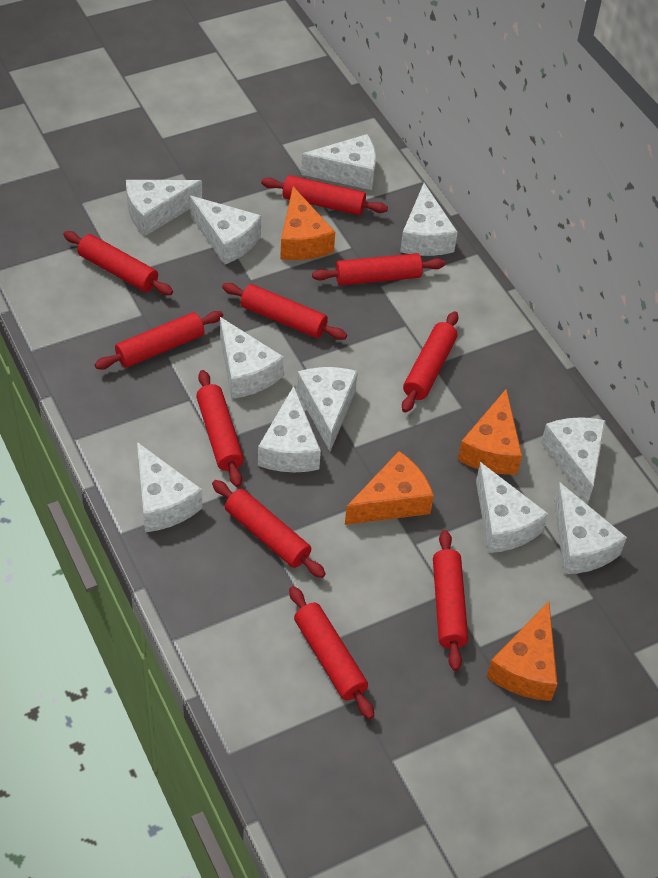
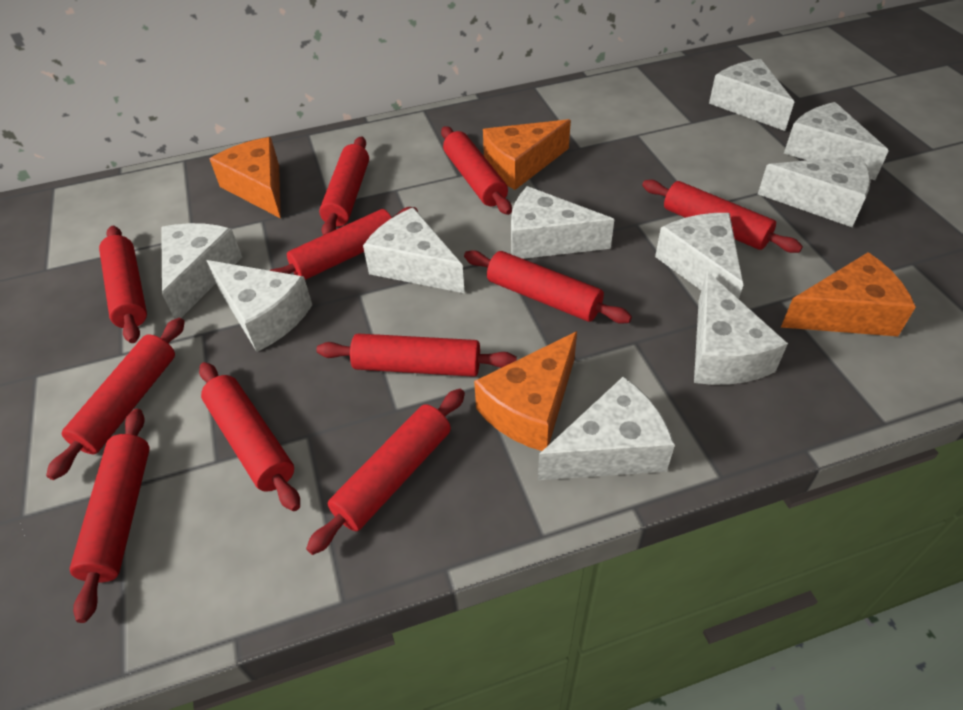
red rolling pin: [63,231,173,295] [95,311,223,369] [196,370,244,487] [212,480,326,578] [222,283,347,340] [261,175,388,215] [289,586,374,719] [312,253,445,285] [402,311,458,413] [433,530,468,671] = 10 -> [46,318,185,480] [70,409,150,623] [99,226,147,343] [199,362,300,511] [269,207,418,280] [306,389,465,555] [316,333,517,377] [319,136,369,235] [441,126,512,215] [464,250,632,324] [642,180,803,253] = 11
white cheese: [126,180,202,236] [137,442,203,532] [190,196,261,265] [220,317,284,399] [258,386,321,472] [297,367,358,451] [301,134,376,190] [400,183,458,256] [476,462,548,553] [541,417,606,505] [554,482,627,574] = 11 -> [161,223,242,319] [206,260,312,352] [363,207,465,293] [511,186,614,259] [538,376,675,480] [655,213,743,299] [694,272,788,385] [709,59,794,131] [758,156,870,227] [784,102,889,180] = 10

